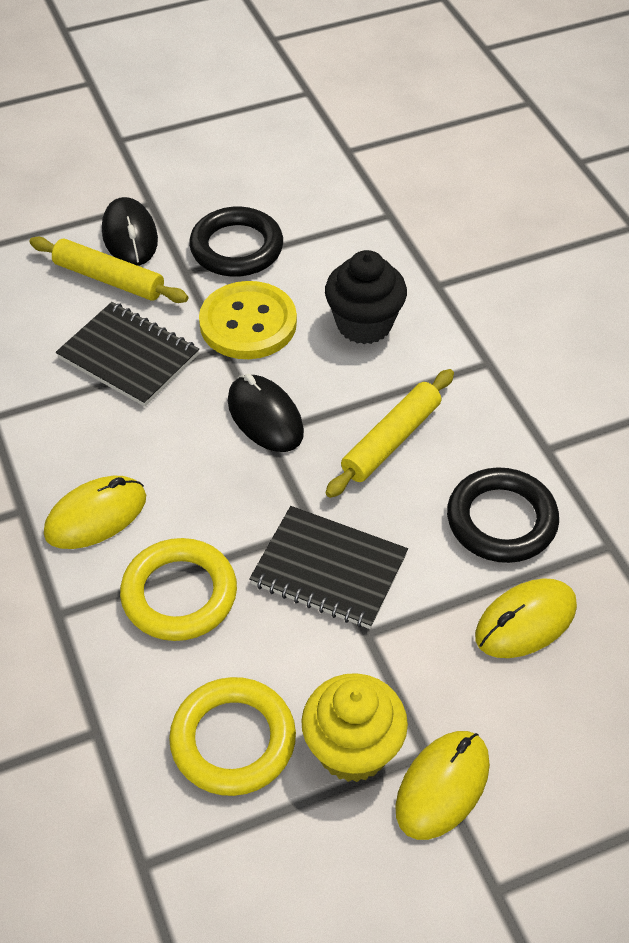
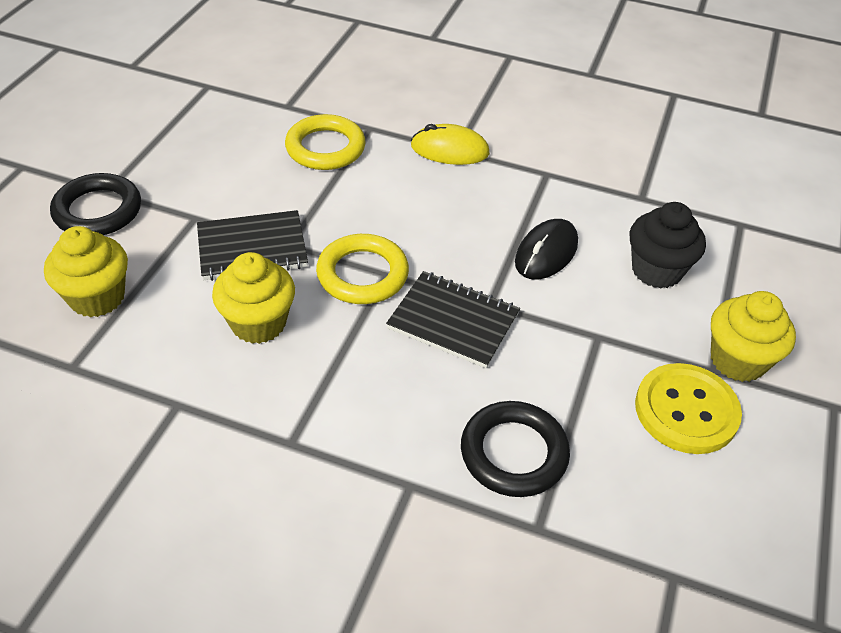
black mouse: [102,197,158,266] [228,374,304,452] = 2 -> [515,219,578,280] = 1
yellow cupcake: [301,673,408,782] = 1 -> [44,226,128,317] [212,252,295,344] [711,291,796,382] = 3
yellow mouse: [44,476,146,549] [395,731,490,840] [475,578,577,658] = 3 -> [411,124,490,165] = 1
yellow rolling pin: [29,237,188,303] [326,369,454,498] = 2 -> none = 0

